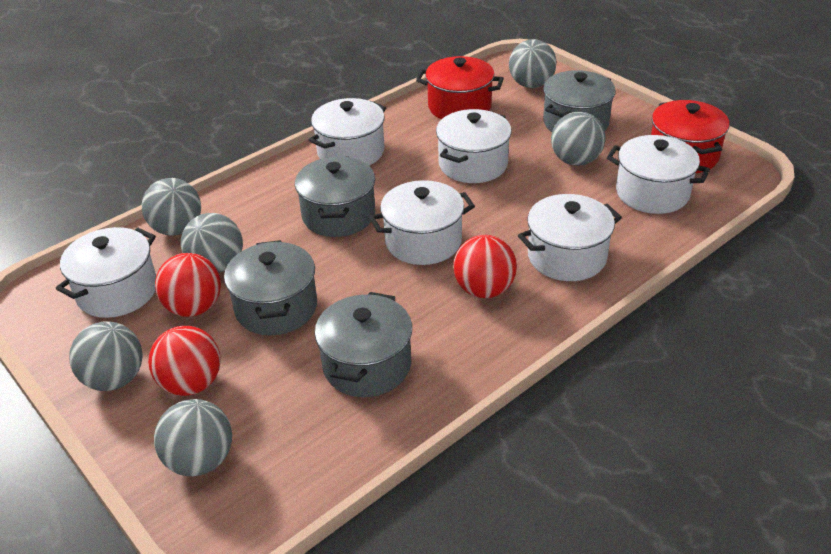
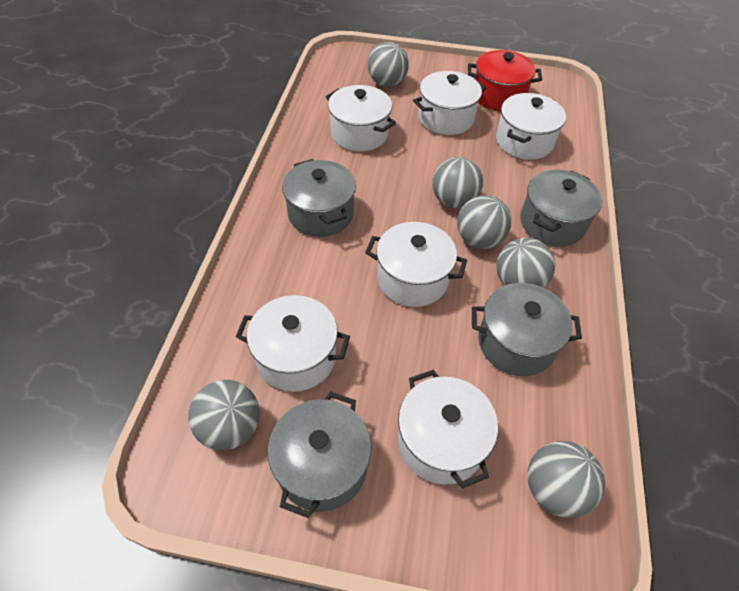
red ball: [148,326,221,396] [155,253,221,317] [453,235,517,298] = 3 -> none = 0
red pot: [416,56,504,119] [651,100,729,173] = 2 -> [468,50,542,111] = 1

